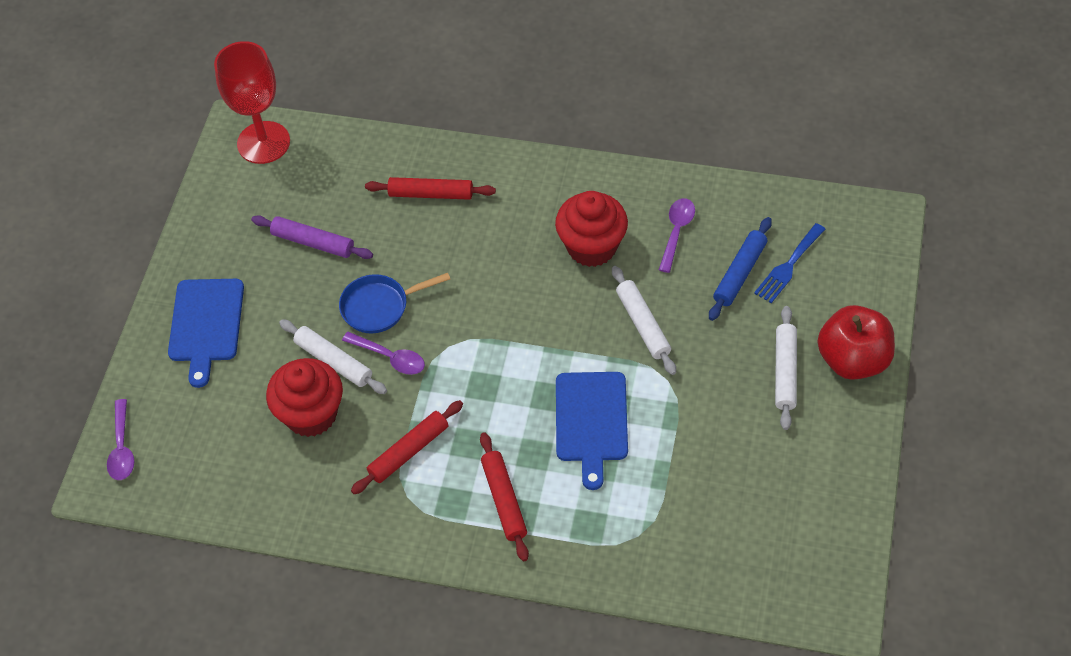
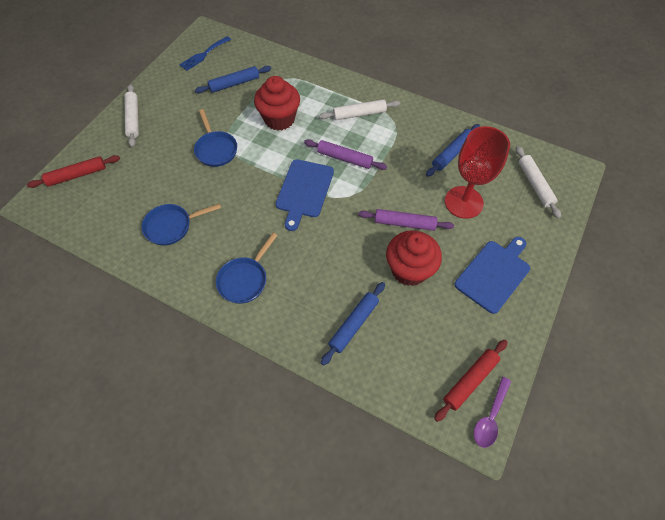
blue pan: [339,273,450,333] = 1 -> [141,203,221,246] [194,109,237,167] [216,233,278,304] = 3
blue rolling pin: [709,217,772,321] = 1 -> [195,66,271,93] [321,282,385,366] [426,124,480,177] = 3
purple rolling pin: [251,215,373,259] = 1 -> [304,139,387,170] [358,209,454,231] = 2
purple spoon: [107,399,134,480] [342,332,425,375] [659,198,695,273] = 3 -> [474,377,511,448] = 1
red apple: [817,305,895,380] = 1 -> none = 0
red rolling pin: [351,400,463,494] [365,177,496,200] [480,432,529,561] = 3 -> [27,155,120,188] [434,340,508,422] = 2

